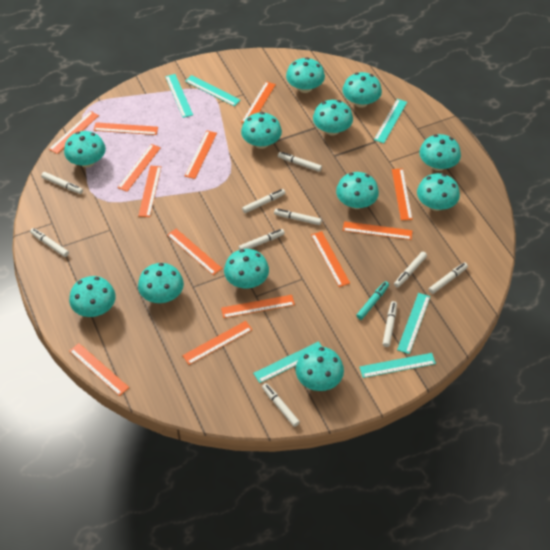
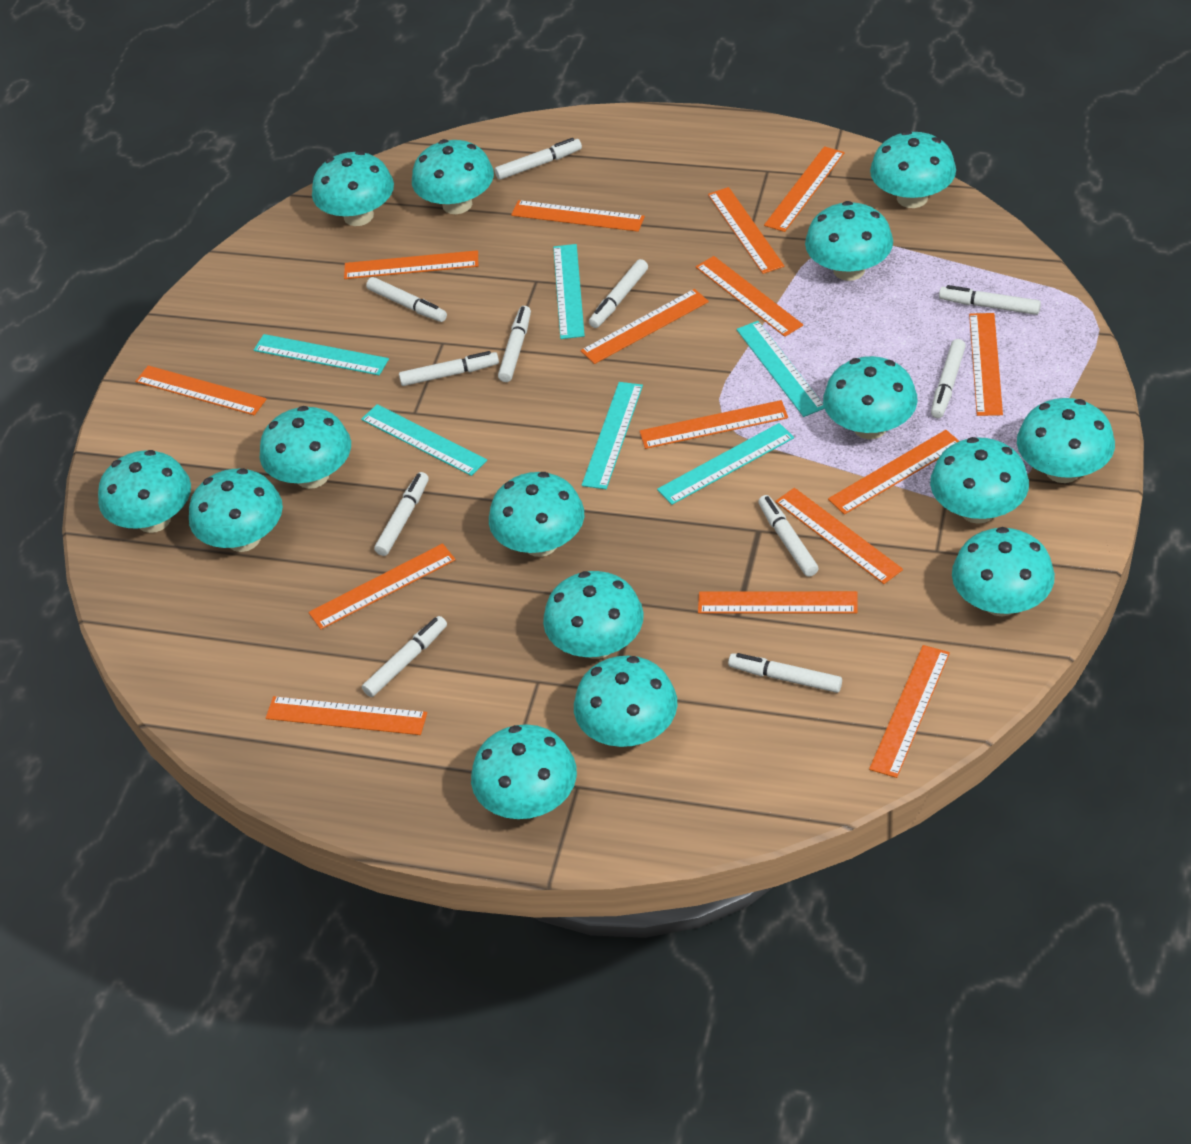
orange ruler: [49,111,99,154] [69,343,129,396] [93,122,158,135] [117,144,161,192] [138,166,161,217] [167,229,222,275] [182,321,253,365] [185,131,217,179] [221,295,295,318] [242,81,276,123] [311,231,350,287] [343,221,413,240] [392,169,413,220] = 13 -> [135,365,267,415] [266,696,427,735] [309,543,456,629] [344,250,478,279] [511,200,645,232] [581,289,709,364] [640,400,788,449] [696,256,803,337] [698,591,857,613] [708,187,784,274] [764,146,845,232] [775,488,903,584] [828,430,959,515] [869,645,950,778] [969,313,1003,416] = 15
turquoise marker: [356,281,389,320] = 1 -> none = 0
turquoise mushroom: [64,131,106,167] [69,276,116,317] [138,263,184,303] [224,249,269,288] [241,112,282,149] [286,57,325,93] [296,347,344,391] [313,100,353,136] [336,172,379,209] [342,72,382,108] [417,173,460,211] [419,134,461,171] = 12 -> [98,450,191,533] [189,468,283,552] [260,406,351,489] [312,151,394,226] [412,139,494,214] [471,724,577,819] [489,472,584,557] [543,571,644,659] [574,656,678,747] [805,201,893,281] [823,356,918,439] [870,131,956,208] [930,437,1029,524] [952,527,1055,616] [1017,398,1115,483] = 15
white marker: [30,228,69,257] [41,172,83,194] [239,229,285,250] [242,189,285,213] [262,383,300,427] [274,209,322,225] [278,152,322,172] [383,301,397,347] [394,252,427,288] [429,263,468,294] = 10 -> [362,616,447,697] [366,277,447,322] [374,472,429,556] [399,351,499,386] [495,138,582,180] [498,306,531,382] [589,259,648,328] [728,653,842,693] [758,495,819,577] [931,339,966,418] [939,285,1041,315] = 11

